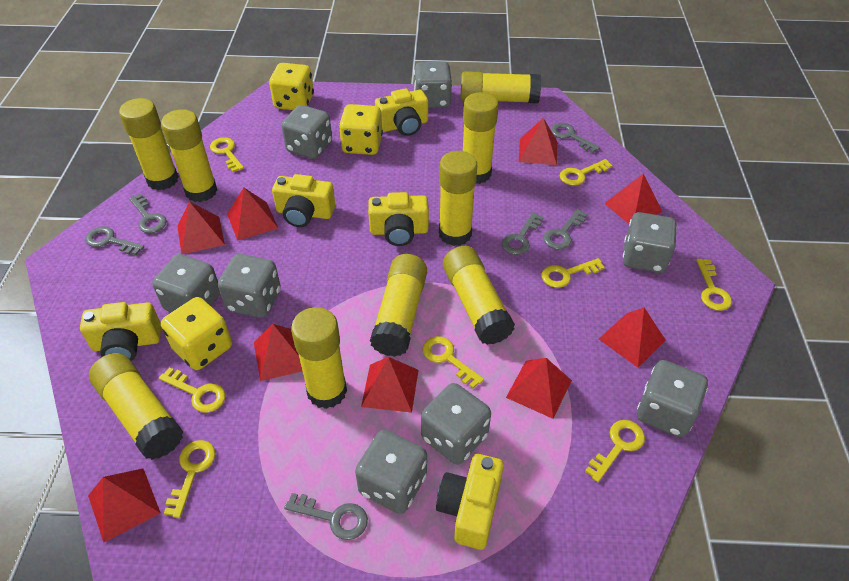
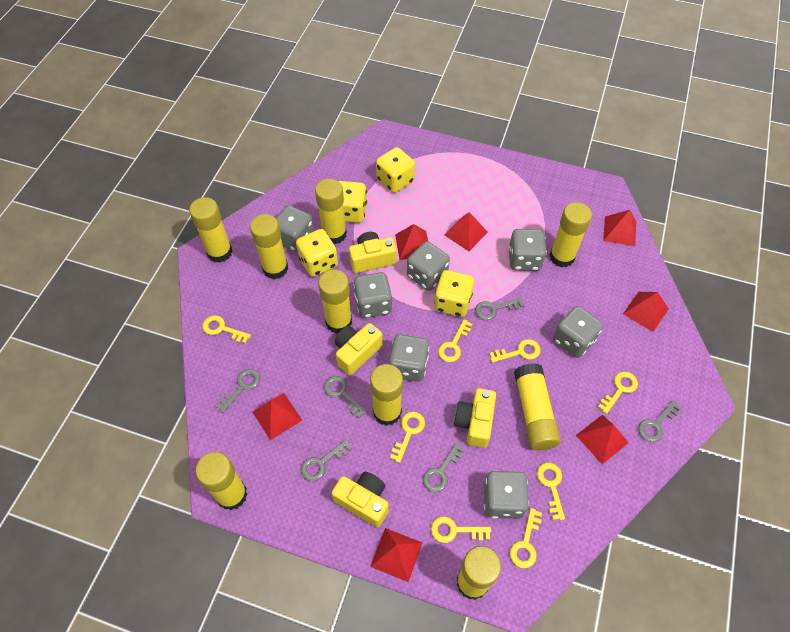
grey dice: [152,254,220,312] [218,254,281,318] [281,105,332,159] [355,430,427,514] [414,62,452,108] [421,383,491,465] [623,212,677,273] [637,360,708,437] = 8 -> [276,205,314,252] [353,272,392,318] [389,334,429,382] [407,241,450,291] [484,471,529,519] [508,229,547,271] [553,306,603,358] = 7
red pyramid: [88,469,161,543] [177,202,225,254] [227,188,278,241] [254,324,302,381] [361,357,419,413] [506,358,572,419] [518,118,557,165] [599,307,666,368] [604,174,663,224] = 9 -> [253,393,302,440] [370,528,422,582] [395,224,428,260] [445,212,488,251] [576,415,629,464] [603,210,636,246] [623,292,669,332] = 7
yellow camera: [80,302,161,361] [272,174,335,227] [368,192,429,246] [375,88,428,136] [436,454,504,550] = 5 -> [332,472,389,527] [335,323,383,375] [349,232,397,273] [454,388,496,448] = 4
yellow dice: [161,297,232,370] [269,63,314,110] [339,104,383,155] = 3 -> [296,229,338,277] [338,181,367,223] [376,147,415,193] [434,270,474,317] = 4

